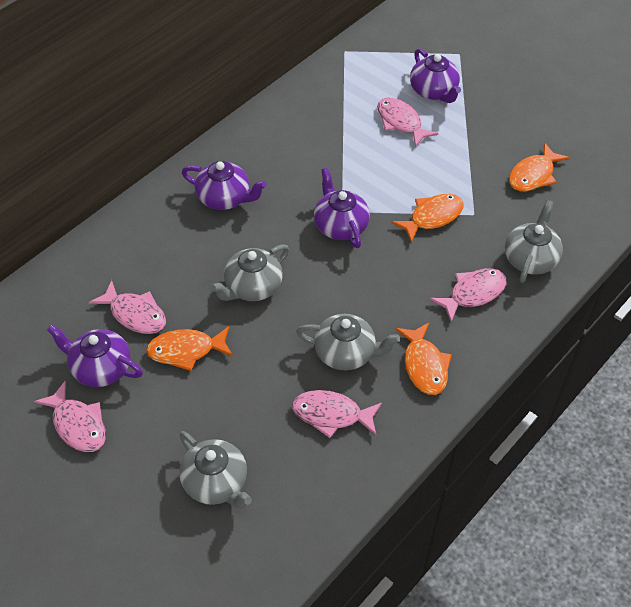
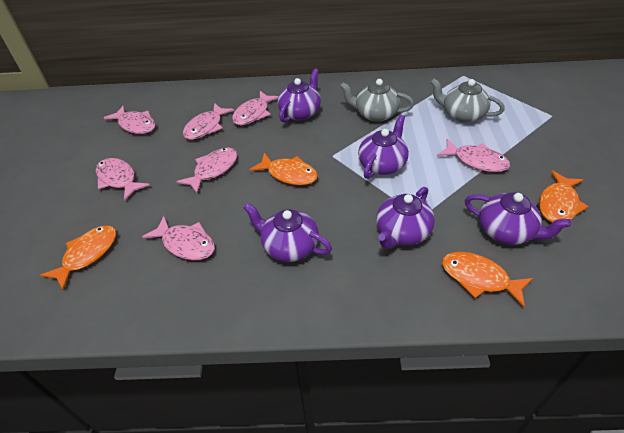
grey teapot: [179,431,252,509] [210,244,289,301] [296,314,400,370] [505,200,563,283] = 4 -> [340,79,414,122] [430,79,505,123] = 2
pink fish: [34,381,106,452] [89,280,166,334] [292,390,382,438] [377,98,439,147] [430,268,507,322] = 5 -> [96,158,150,201] [104,106,156,134] [142,216,215,260] [176,147,237,193] [183,103,234,140] [232,91,278,125] [437,139,510,172] = 7
purple teapot: [47,324,143,387] [182,161,266,210] [314,168,370,248] [410,48,461,103] = 4 -> [243,203,332,262] [278,68,321,123] [358,115,409,179] [376,187,435,249] [465,192,571,245] = 5

